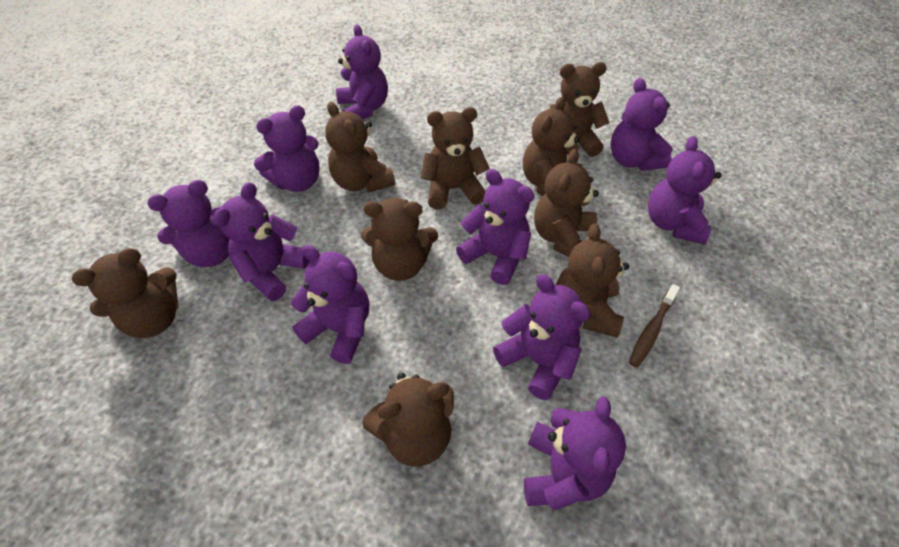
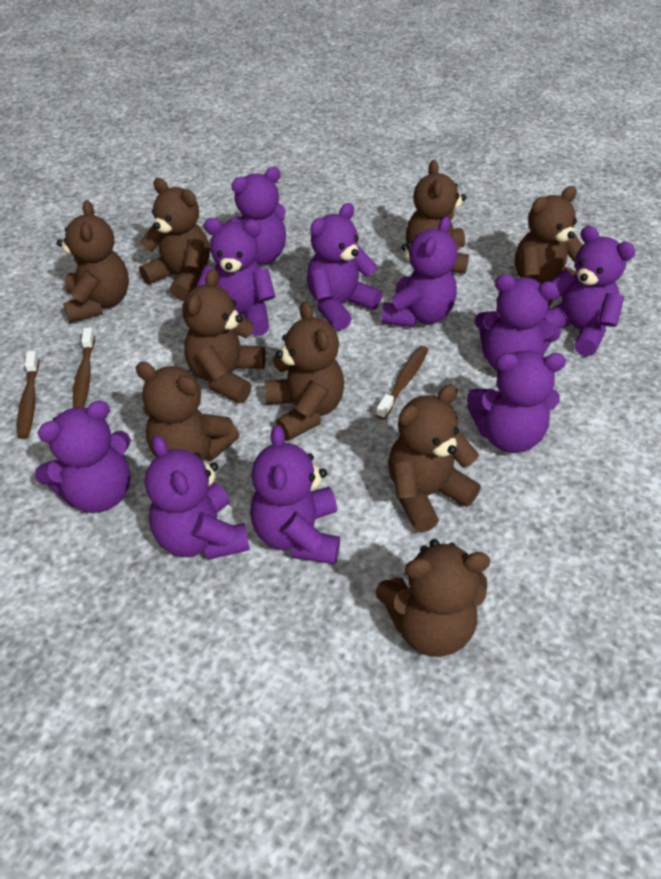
brown toothbrush: [629,284,680,368] = 1 -> [17,351,39,439] [73,327,95,408] [376,346,428,420] = 3

